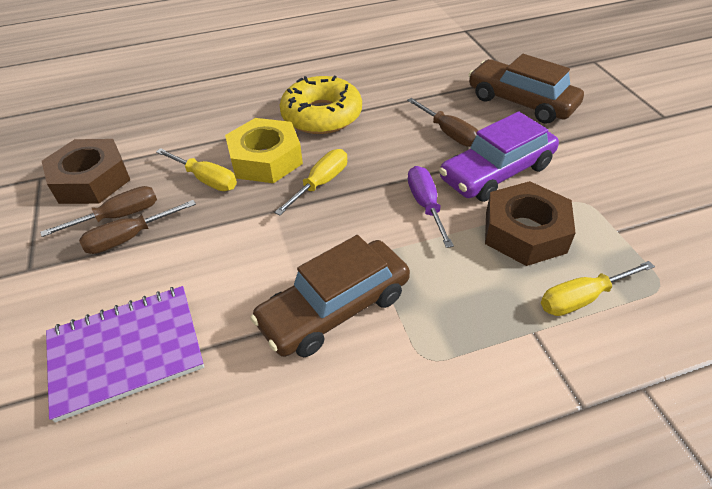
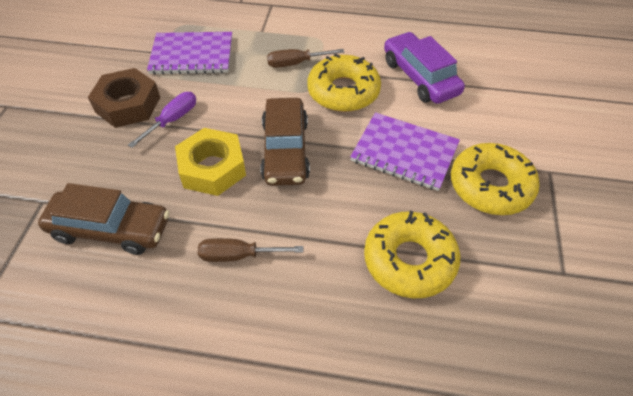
brown nut: [42,139,130,204] [485,181,576,266] = 2 -> [88,68,160,128] = 1
brown screwdriver: [40,186,157,237] [79,200,196,254] [407,98,478,147] = 3 -> [198,238,303,262] [267,49,344,68] = 2
purple notebook: [46,286,204,422] = 1 -> [147,32,232,75] [350,112,460,191] = 2
yellow donut: [280,76,362,134] = 1 -> [307,54,381,112] [364,211,460,298] [451,143,539,215] = 3
yellow screwdriver: [156,148,237,191] [274,149,347,215] [541,261,655,316] = 3 -> none = 0

